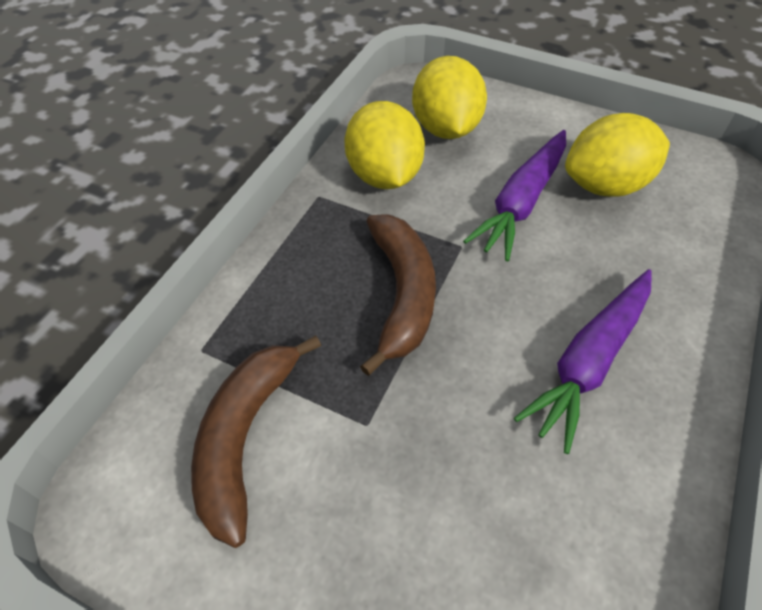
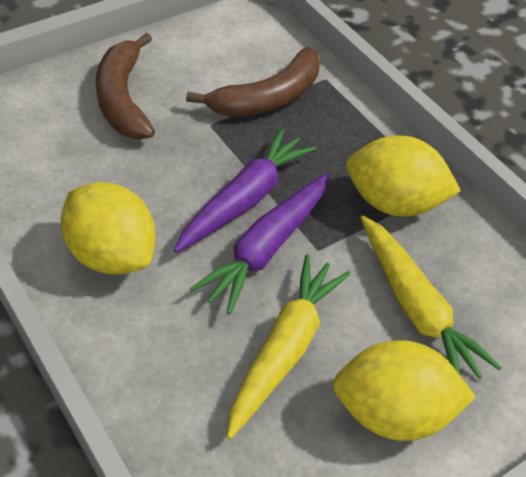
yellow carrot: none = 0 -> [227,254,351,439] [360,215,502,379] = 2

